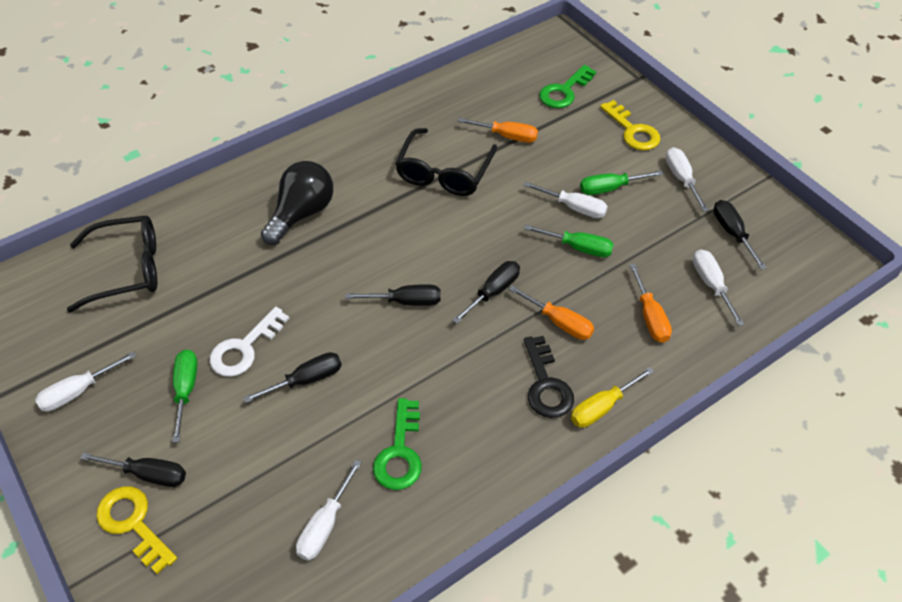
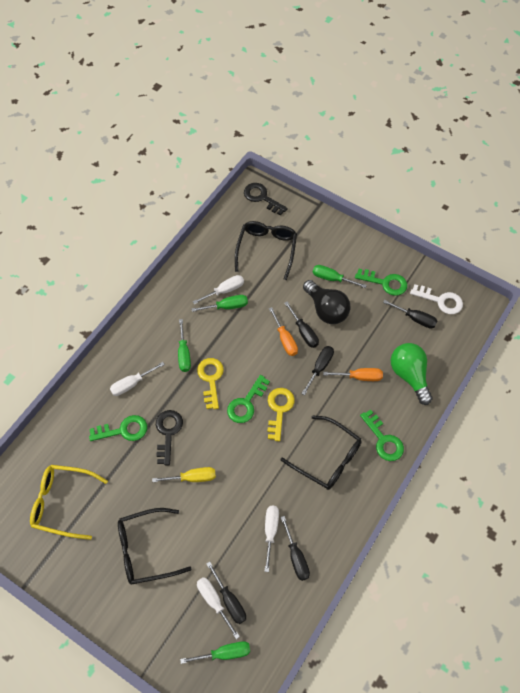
black glasses: [67,215,157,312] [395,128,497,196] = 2 -> [118,508,191,585] [235,221,297,280] [281,415,362,490] = 3
black key: [524,336,574,418] = 1 -> [156,410,183,465] [244,183,288,216] = 2
green key: [373,398,422,490] [539,65,596,108] = 2 -> [89,415,147,441] [227,375,270,423] [355,269,407,296] [360,410,404,461] = 4
green light bulb: none = 0 -> [391,343,433,405] = 1
green screwdriver: [173,350,198,443] [524,225,614,257] [580,170,663,195] = 3 -> [178,319,191,372] [180,641,250,664] [192,295,248,312] [313,265,367,288] = 4
orange screwdriver: [458,118,538,143] [508,285,594,340] [629,264,672,343] = 3 -> [269,307,298,356] [323,368,383,381] = 2
white screwdriver: [35,351,137,411] [296,460,362,561] [524,182,608,218] [665,147,709,212] [693,249,744,326] = 5 -> [110,362,165,396] [193,275,244,304] [197,577,240,639] [264,506,279,572] = 4
yellow glasses: none = 0 -> [30,465,108,540] = 1

